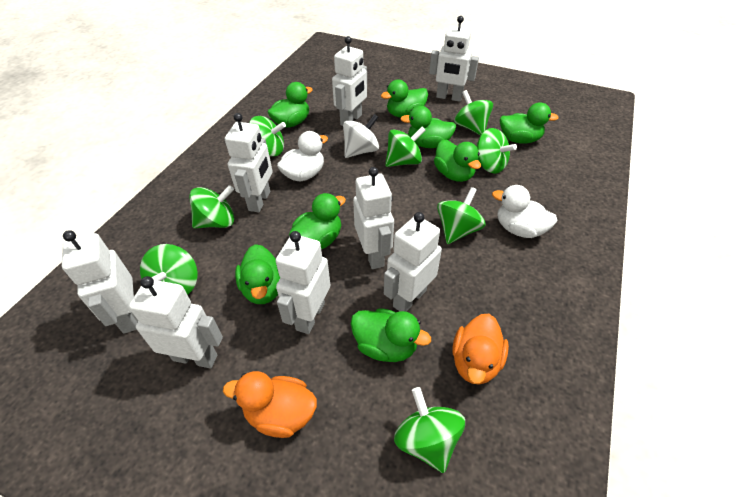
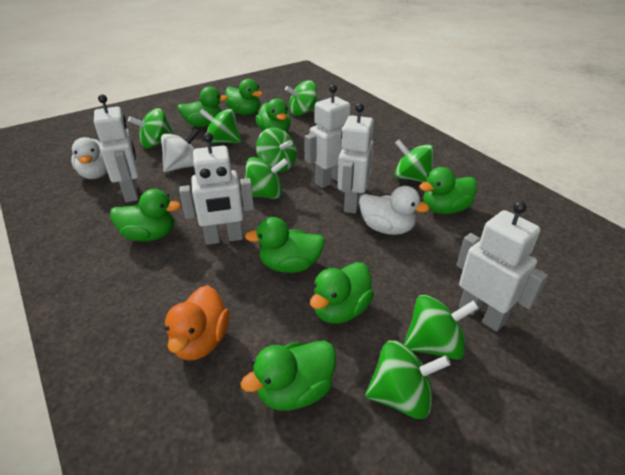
orange duck: [223,371,317,438] [452,314,509,385] = 2 -> [165,285,230,361] = 1
white robot: [62,230,137,334] [129,276,223,368] [225,113,273,212] [276,231,330,334] [332,36,367,126] [353,167,394,269] [384,212,442,312] [429,16,479,102] = 8 -> [94,94,139,202] [179,133,254,245] [305,84,351,188] [338,103,374,214] [457,201,548,332] = 5

